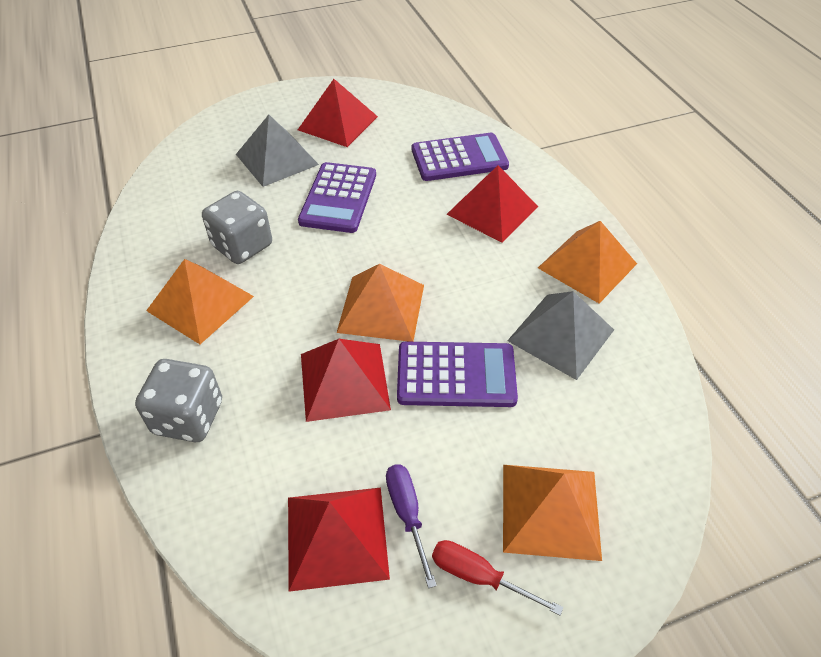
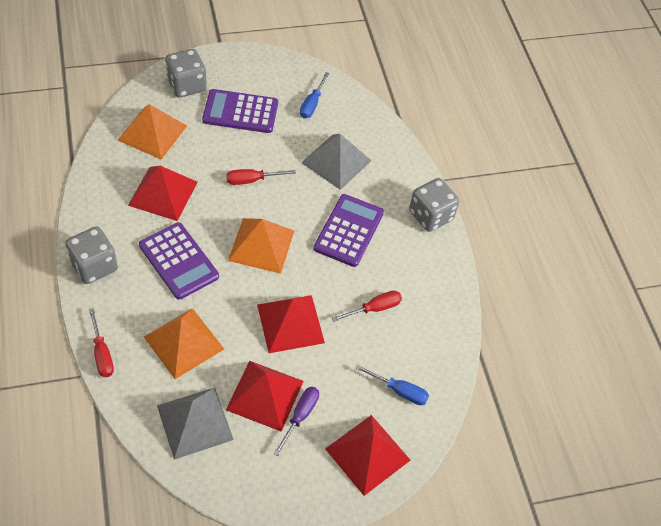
blue screwdriver: none = 0 -> [300,72,330,119] [355,364,429,405] = 2
grey dice: [135,359,222,442] [202,191,272,264] = 2 -> [65,226,118,284] [165,49,207,98] [409,178,459,232] = 3
orange pyramid: [146,259,254,344] [337,264,424,342] [503,465,602,561] [538,221,637,303] = 4 -> [117,104,187,160] [144,308,224,379] [228,218,294,274] = 3
red screwdriver: [432,540,563,616] = 1 -> [89,308,114,377] [226,169,296,185] [332,291,402,322] = 3

